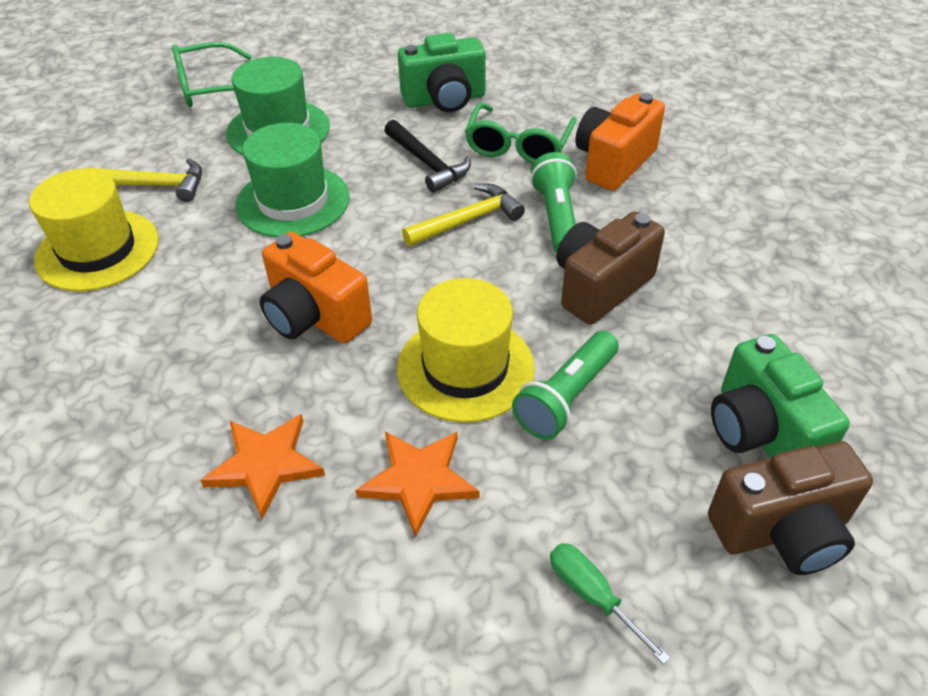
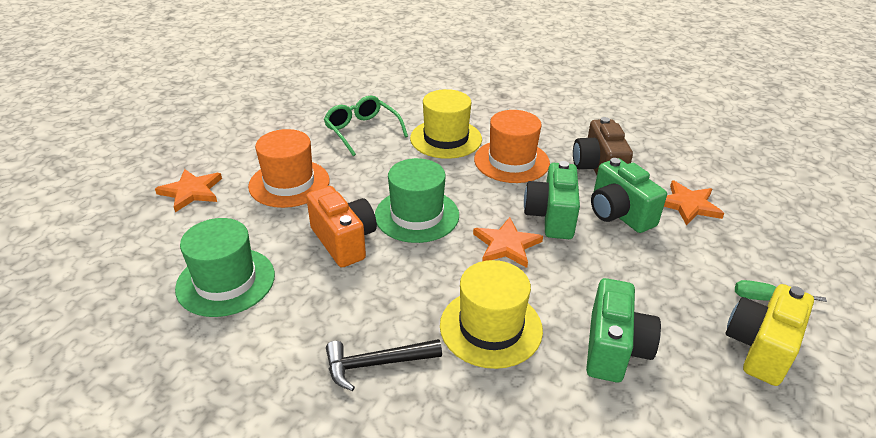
brown camera: [556,211,665,324] [708,441,873,575] = 2 -> [573,117,633,175] = 1
green camera: [398,33,486,112] [711,334,850,458] = 2 -> [524,161,580,239] [586,278,661,382] [591,158,667,233] = 3
green flashlight: [512,331,619,440] [530,152,577,253] = 2 -> none = 0
green glasses: [172,42,252,107] [465,103,577,163] = 2 -> [324,95,408,156] = 1
orange camera: [260,232,372,343] [575,93,665,191] = 2 -> [306,186,377,267] = 1
orange hat: none = 0 -> [248,129,330,208] [474,110,550,183] = 2
orange star: [200,414,325,520] [355,431,479,538] = 2 -> [155,169,222,212] [473,217,543,268] [664,180,724,225] = 3
yellow camera: none = 0 -> [726,284,814,386] = 1
yellow hammer: [86,158,202,202] [402,184,525,246] = 2 -> none = 0

